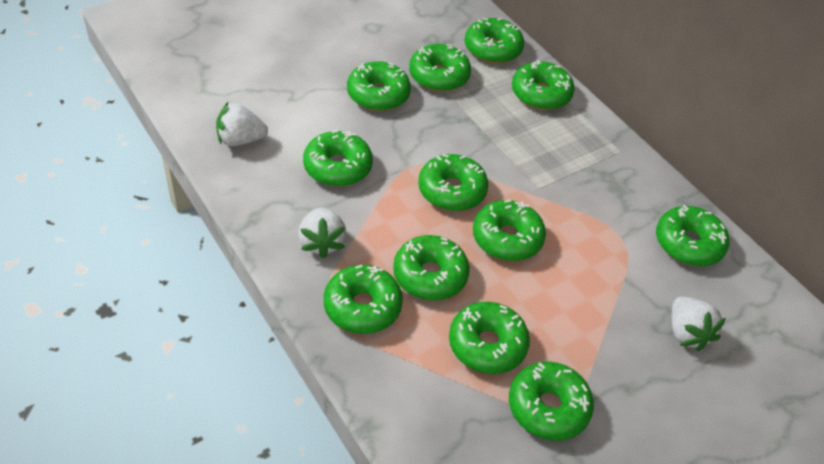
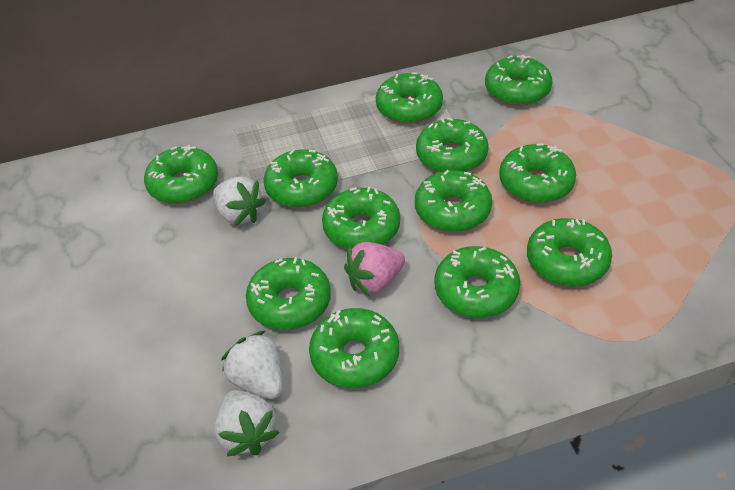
pink strawberry: none = 0 -> [344,242,405,297] = 1

